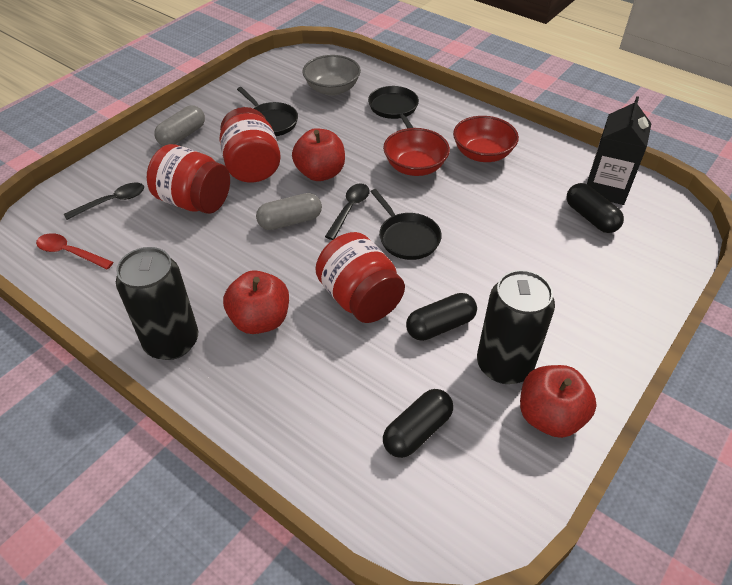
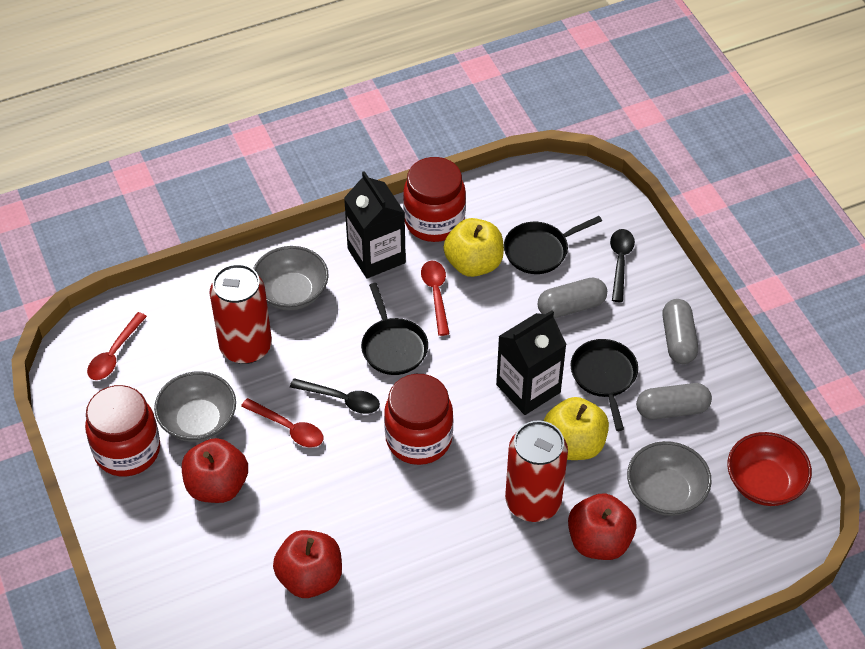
black can: [116,247,198,360] [477,270,555,384] = 2 -> none = 0
black capsule: [383,389,453,458] [406,293,477,341] [566,183,624,233] = 3 -> none = 0
black carton: [587,96,652,205] = 1 -> [344,171,406,279] [496,310,567,415] = 2
grey bowl: [303,55,361,96] = 1 -> [154,372,236,442] [253,246,328,310] [627,441,712,516] = 3
grey capsule: [154,105,205,146] [256,193,322,230] = 2 -> [538,278,607,318] [636,383,712,419] [662,299,698,364] = 3
red bowl: [383,128,450,176] [453,116,519,162] = 2 -> [727,432,812,506] = 1
red can: none = 0 -> [210,264,272,364] [505,421,568,522] = 2
red spoon: [36,233,114,269] = 1 -> [87,312,147,380] [241,398,323,448] [421,261,450,336] = 3
yellow apple: none = 0 -> [444,218,504,277] [544,397,609,460] = 2

